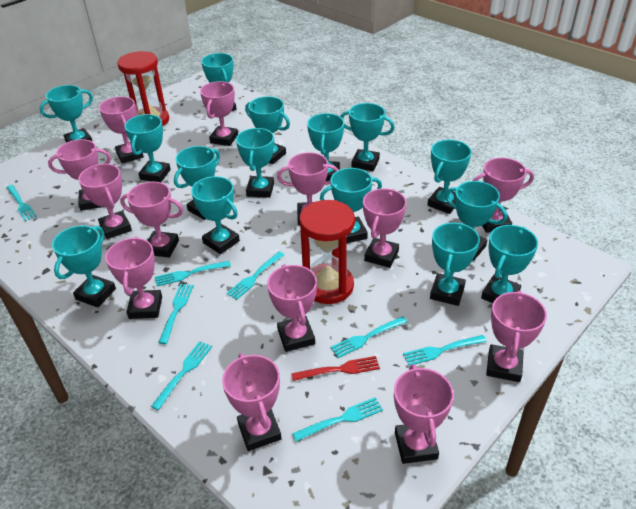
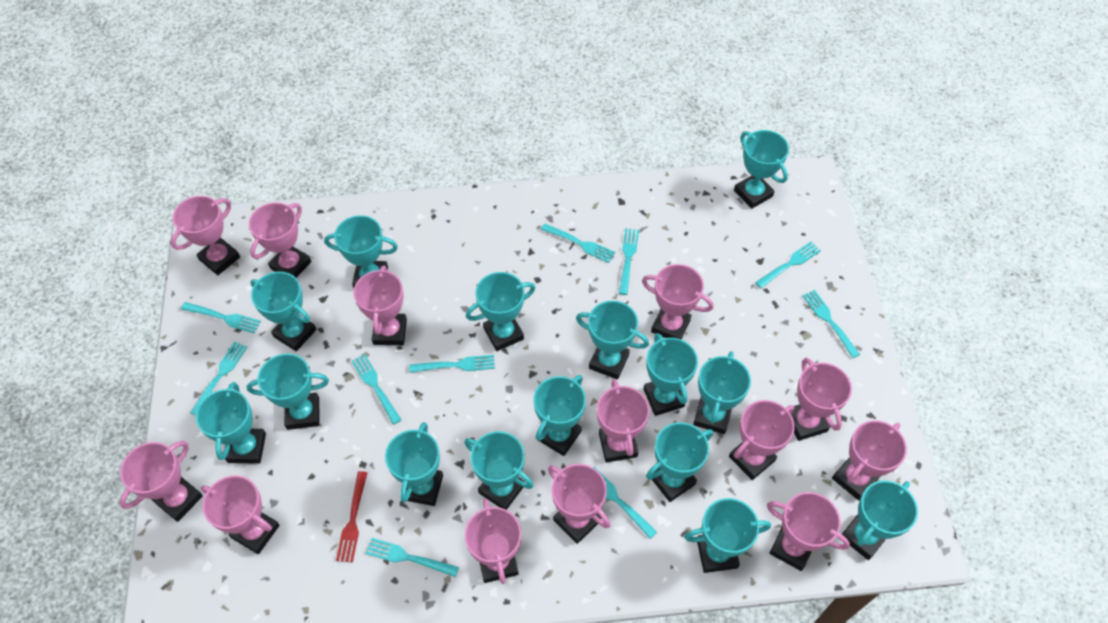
red hourglass: [117,51,169,126] [299,200,355,304] = 2 -> none = 0
turquoise fork: [6,185,37,221] [151,341,212,410] [155,261,231,286] [158,284,194,344] [226,251,284,300] [292,397,383,442] [330,316,407,358] [403,335,487,366] = 8 -> [181,302,261,334] [190,342,247,416] [352,354,401,425] [366,538,459,577] [409,355,495,373] [541,223,615,263] [593,466,657,539] [619,228,639,295] [755,242,821,288] [802,290,860,358] = 10

